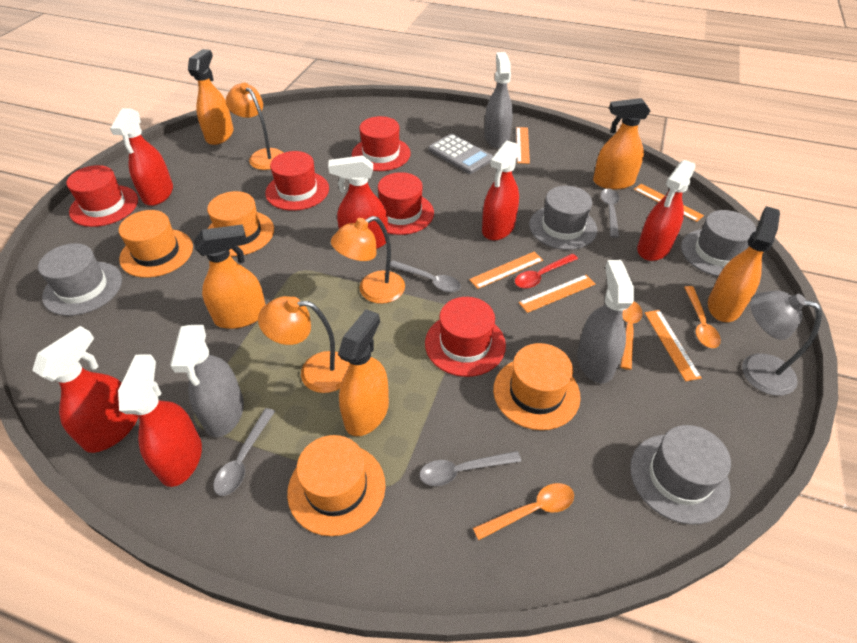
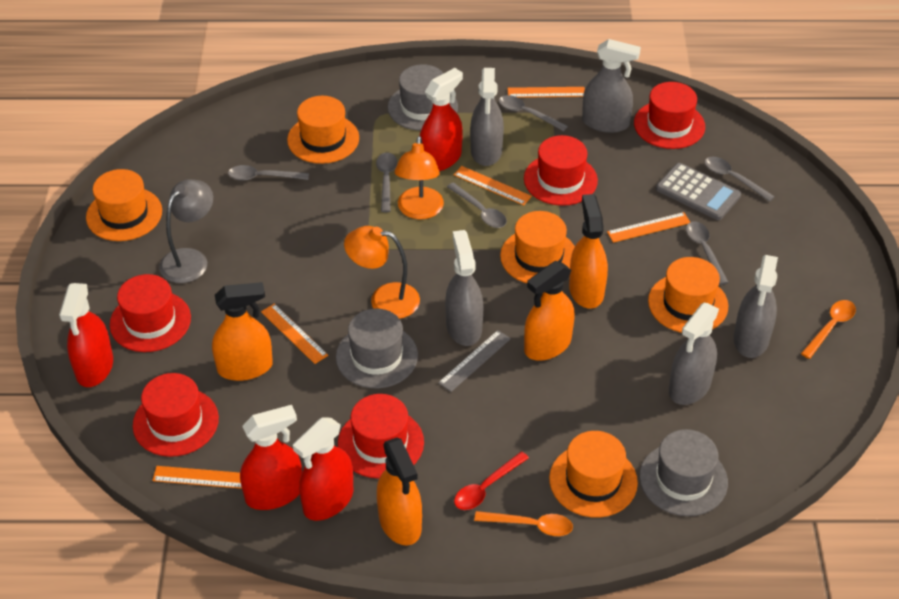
grey hat: [38,243,122,316] [529,186,597,250] [630,425,731,525] [681,210,756,277] = 4 -> [336,309,418,388] [388,64,458,131] [639,429,728,516] = 3
grey ruler: none = 0 -> [438,330,511,392] = 1
grey spoon: [213,408,275,496] [390,260,461,292] [420,451,521,486] [600,189,619,238] = 4 -> [228,165,309,181] [376,152,397,212] [447,182,507,228] [499,95,568,131] [686,221,729,285] [705,157,775,202] = 6
grey spray bottle: [170,325,244,437] [484,52,513,148] [577,260,634,384] = 3 -> [445,230,483,346] [470,68,504,166] [582,39,641,133] [669,303,719,405] [734,255,778,358] = 5
orange hat: [119,210,193,278] [207,191,274,256] [287,435,386,536] [493,343,581,430] = 4 -> [86,169,162,241] [287,96,359,164] [500,211,575,283] [549,431,638,518] [648,257,728,333] = 5
orange lamp: [226,83,284,170] [258,296,350,393] [331,216,405,304] = 3 -> [344,226,420,319] [395,136,444,219] = 2
orange spoon: [473,483,574,540] [621,302,642,370] [684,286,721,348] = 3 -> [474,511,573,536] [801,300,856,359] = 2
orange spray bottle: [188,49,234,145] [194,224,266,329] [338,309,389,436] [593,98,650,189] [708,206,780,322] = 5 -> [212,282,273,381] [377,437,422,545] [524,261,574,361] [569,194,608,309] = 4
red spray bottle: [32,326,139,453] [110,108,173,206] [118,354,202,487] [328,155,388,249] [482,141,520,241] [637,160,696,261] = 6 -> [59,283,113,387] [240,405,302,510] [293,418,353,521] [420,68,463,171] = 4

